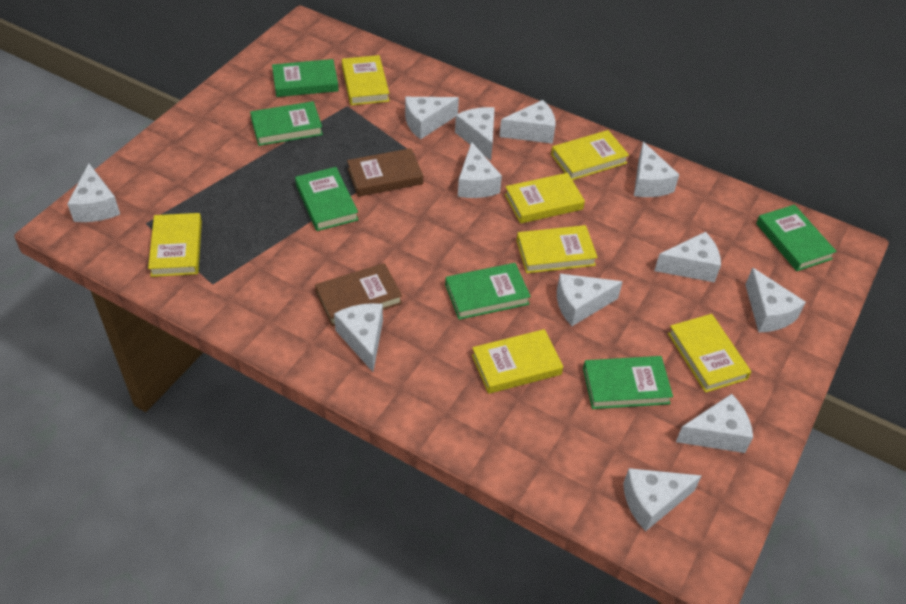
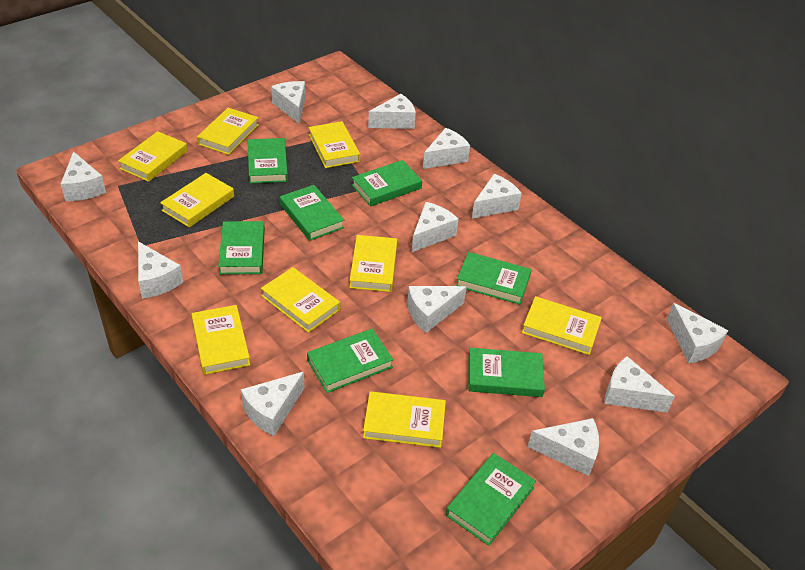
brown book: [315,263,402,326] [347,148,423,197] = 2 -> none = 0
green book: [250,101,323,146] [272,59,339,97] [295,167,359,231] [445,263,531,320] [583,356,673,409] [756,205,837,271] = 6 -> [218,221,265,275] [248,138,288,184] [280,185,344,241] [307,329,394,393] [352,160,422,206] [446,453,536,546] [456,252,532,305] [468,348,545,397] = 8
yellow book: [148,213,202,277] [342,55,389,105] [472,329,563,394] [505,173,585,224] [517,225,598,273] [551,130,629,180] [668,314,751,393] = 7 -> [118,131,187,182] [160,173,234,228] [192,305,250,375] [197,108,259,155] [261,267,340,333] [309,121,360,168] [349,235,397,292] [363,391,446,448] [522,296,602,355] = 9

